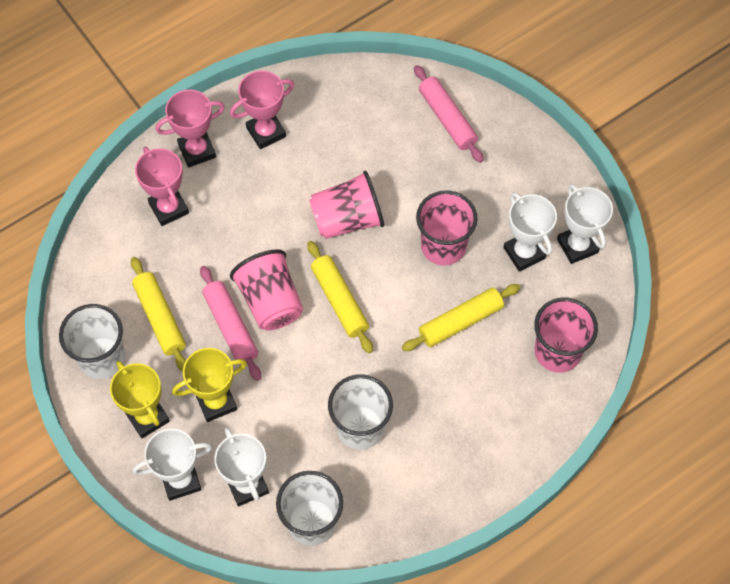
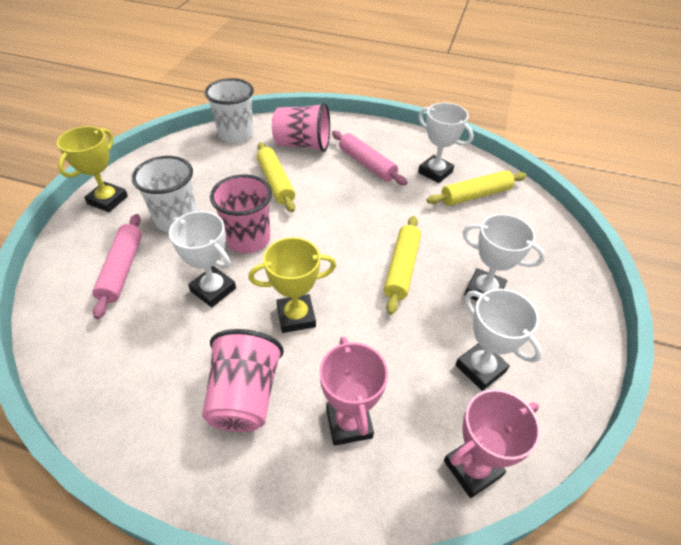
pink cup: [230,249,303,331] [309,171,384,239] [416,191,478,265] [534,297,598,373] = 4 -> [202,329,284,432] [210,174,272,253] [272,102,330,152] = 3
pink trophy: [135,147,189,226] [156,90,225,168] [230,71,294,149] = 3 -> [319,337,388,446] [444,389,540,498] = 2
white cup: [59,304,125,379] [276,471,343,546] [328,374,393,450] = 3 -> [132,156,197,232] [205,78,254,143] = 2

